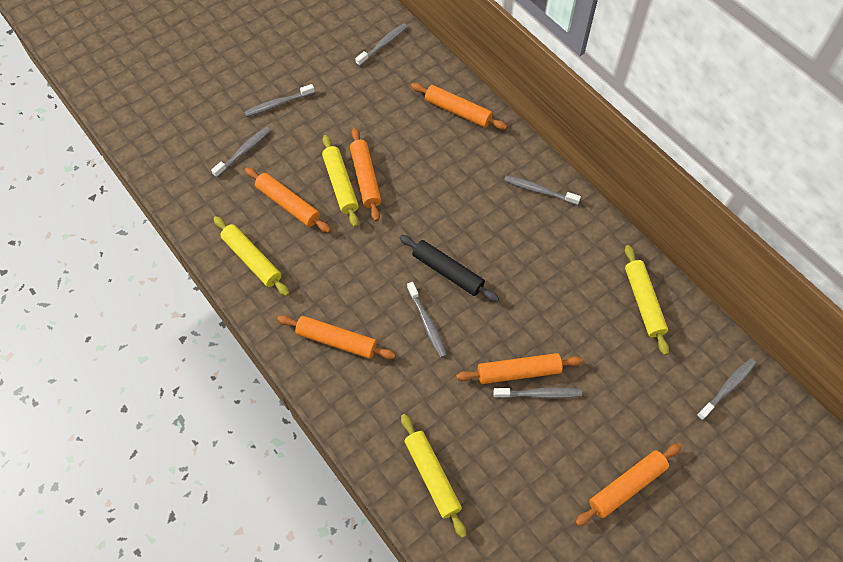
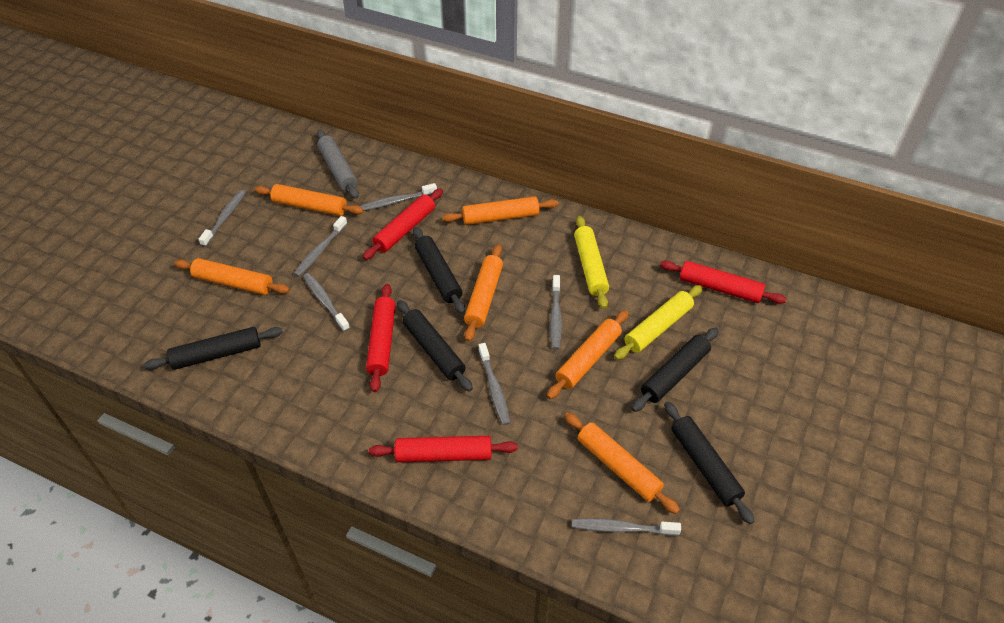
black rolling pin: [399,235,499,302] = 1 -> [144,327,283,370] [397,300,473,392] [413,227,465,314] [631,327,719,412] [664,402,754,524] = 5
grey rolling pin: none = 0 -> [317,130,359,199] = 1
red rolling pin: none = 0 -> [363,188,443,260] [366,284,395,392] [369,436,518,462] [660,261,786,304] = 4
yellow rolling pin: [213,216,290,296] [322,135,359,227] [401,414,466,538] [625,245,669,355] = 4 -> [574,216,609,309] [614,285,703,360] = 2

